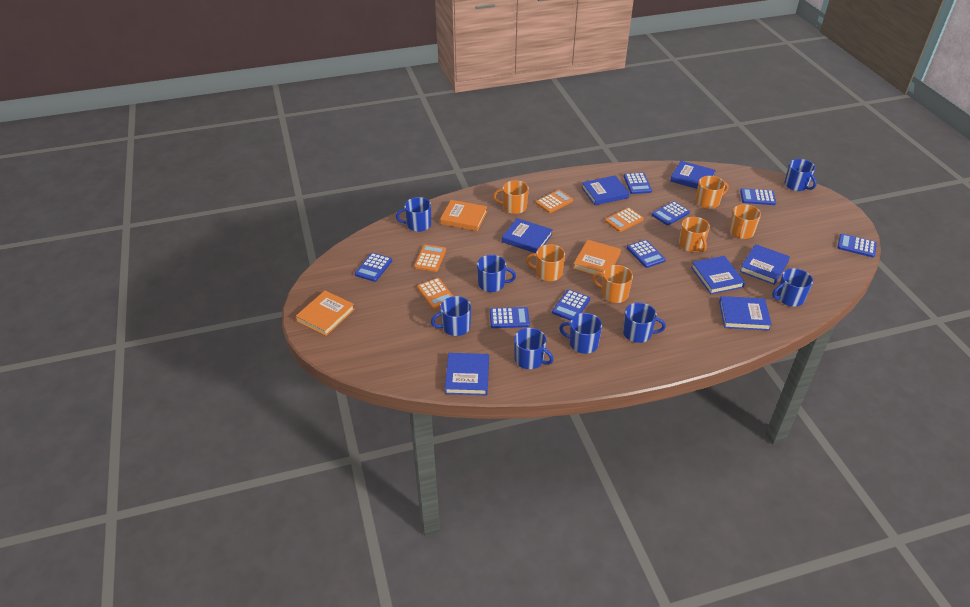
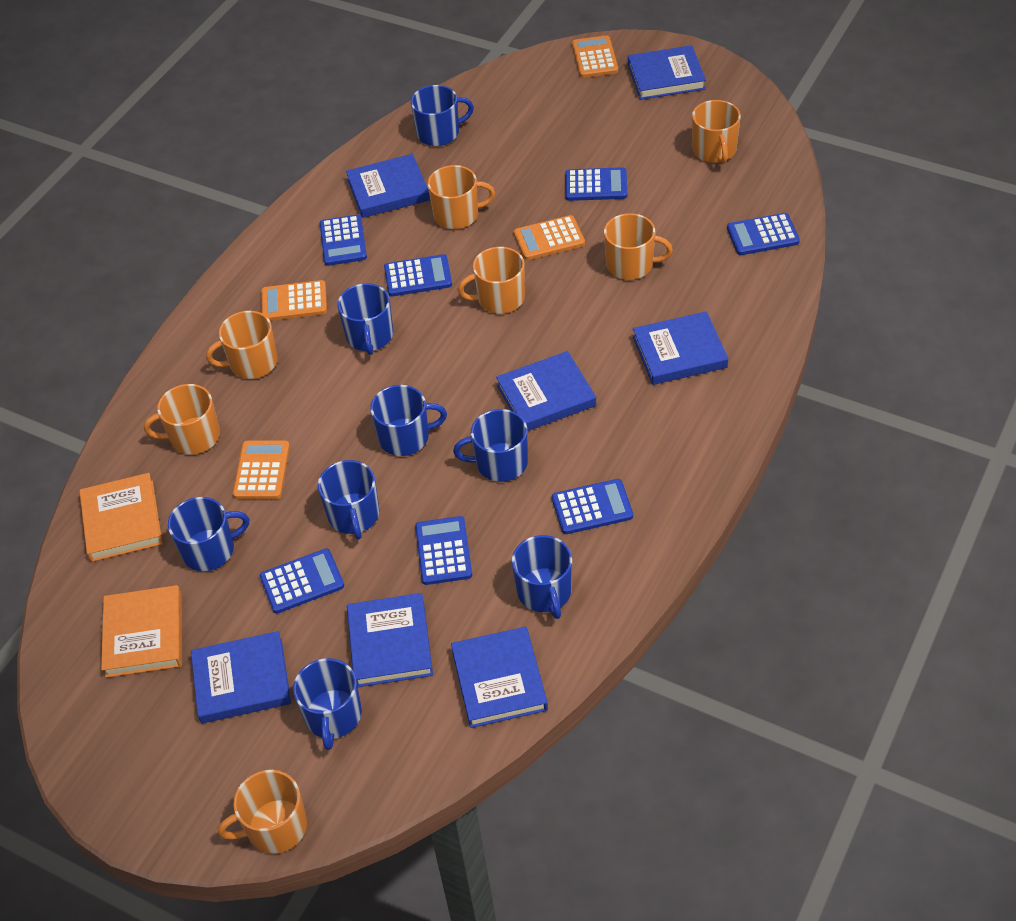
blue calculator: [355,253,392,282] [490,307,530,328] [552,289,590,321] [624,173,652,194] [627,240,666,268] [652,201,690,225] [740,188,776,205] [837,234,877,257] = 8 -> [260,549,344,613] [320,215,367,266] [384,254,452,297] [415,516,472,585] [552,479,633,534] [565,167,627,201] [727,213,800,255] = 7
orange book: [296,291,355,336] [440,200,487,231] [573,240,621,278] = 3 -> [79,473,163,562] [101,585,182,678] = 2
orange mug: [493,180,529,214] [526,244,565,281] [593,265,633,303] [679,217,710,252] [696,176,729,209] [729,204,761,239] = 6 -> [144,384,220,454] [206,311,278,379] [218,770,307,854] [428,165,495,229] [458,247,525,314] [604,213,673,280] [692,100,741,164] = 7

